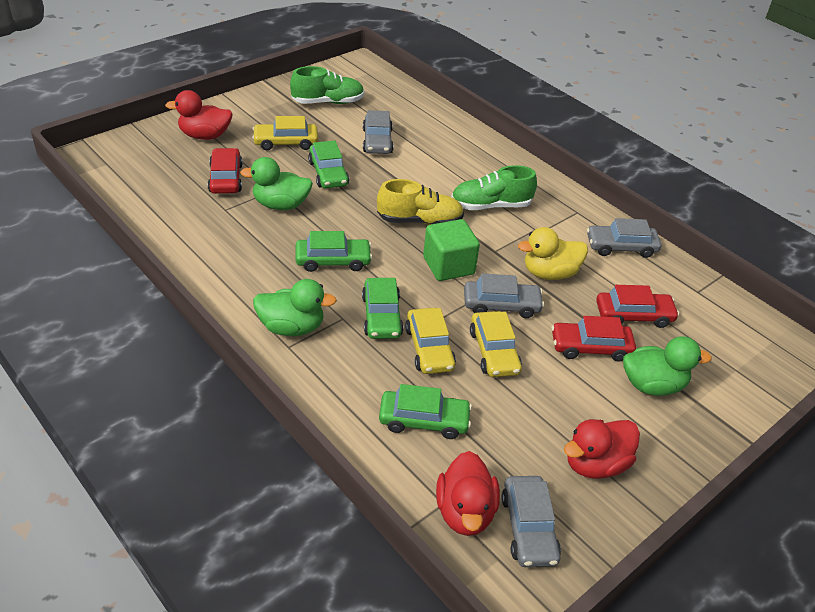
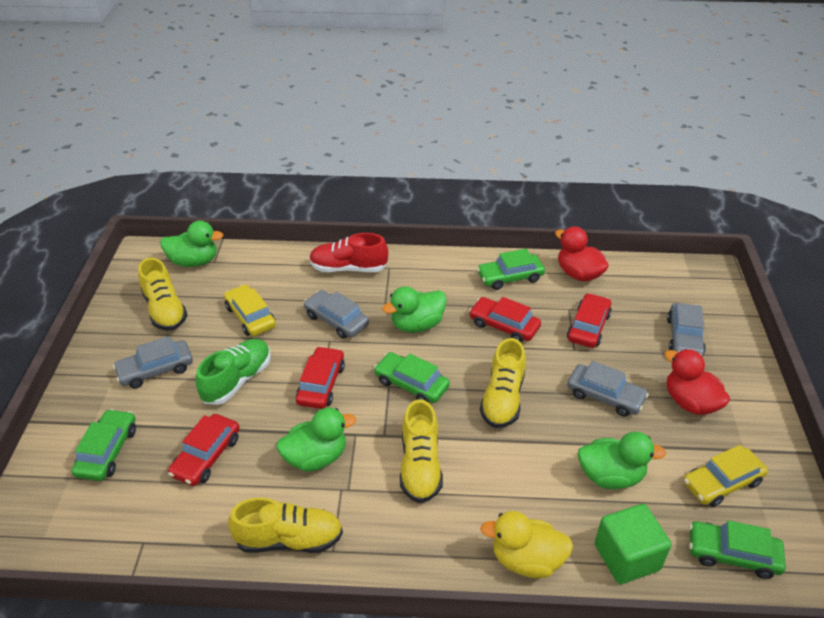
green duck: [240,157,313,210] [253,279,337,336] [623,336,712,396] = 3 -> [160,221,224,267] [276,408,356,471] [382,286,447,333] [578,432,666,489] = 4
green shoe: [290,66,364,104] [451,165,537,210] = 2 -> [196,339,271,405] = 1
red car: [208,148,243,194] [551,316,636,362] [596,285,679,328] = 3 -> [168,414,240,486] [296,346,345,409] [469,297,541,342] [567,293,612,348] = 4
red duck: [165,90,233,140] [436,451,500,536] [564,419,640,479] = 3 -> [555,226,609,281] [664,349,730,415] = 2
red shoe: none = 0 -> [309,233,388,272] = 1
yellow car: [252,116,318,150] [405,308,456,374] [470,311,522,377] = 3 -> [224,284,276,336] [683,445,768,507] = 2
yellow shoe: [377,179,464,225] = 1 -> [138,258,187,331] [228,497,343,553] [400,399,443,503] [480,338,526,428] = 4

